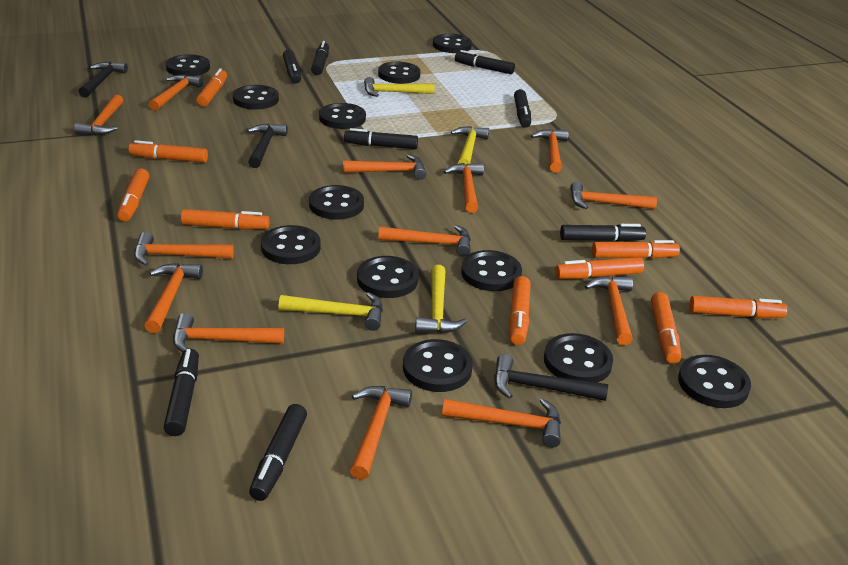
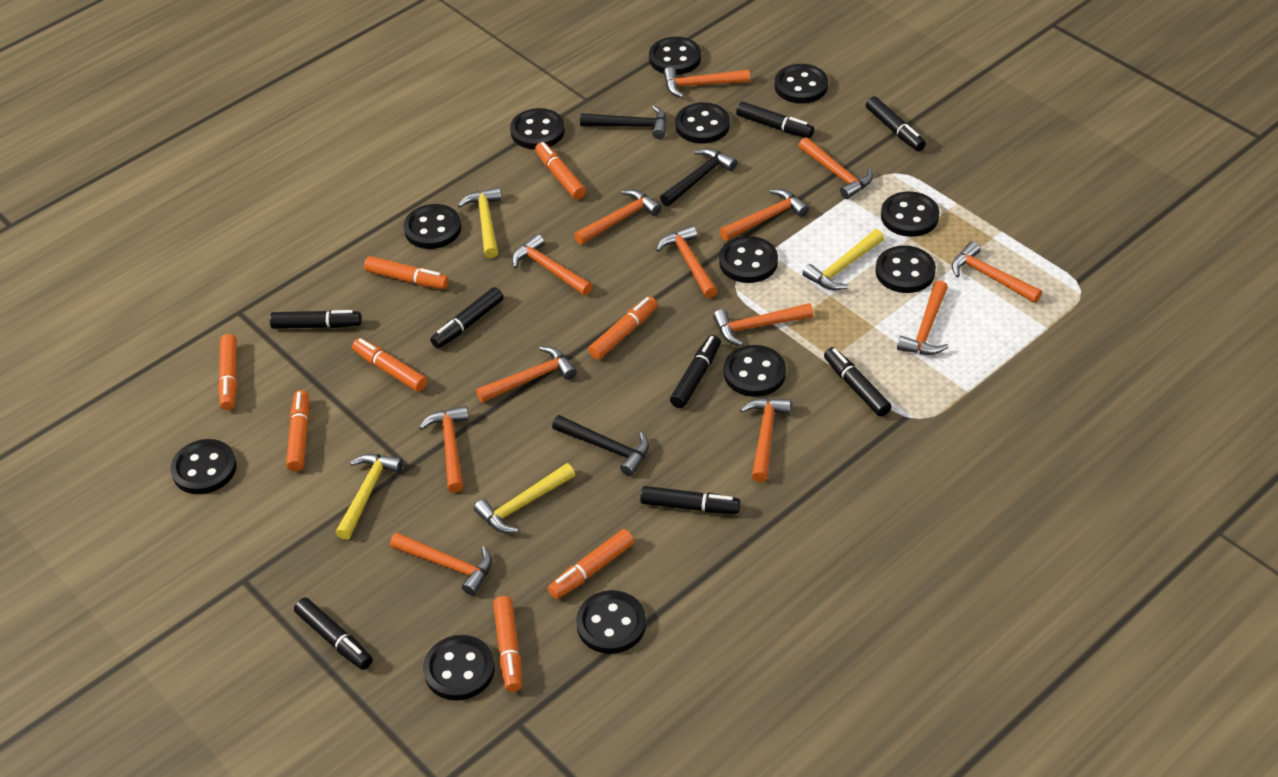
orange marker: [117,168,149,222] [129,140,208,163] [181,209,270,230] [196,68,227,106] [509,276,531,345] [555,257,644,279] [592,240,680,259] [651,292,681,364] [689,296,787,318] = 9 -> [218,334,237,410] [286,390,309,471] [352,338,427,392] [364,256,449,289] [493,596,522,692] [535,142,586,200] [548,529,634,599] [588,296,658,360] = 8

